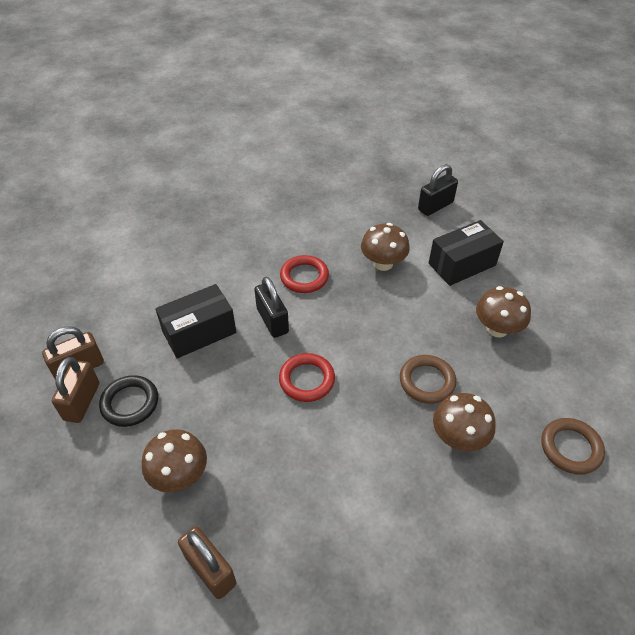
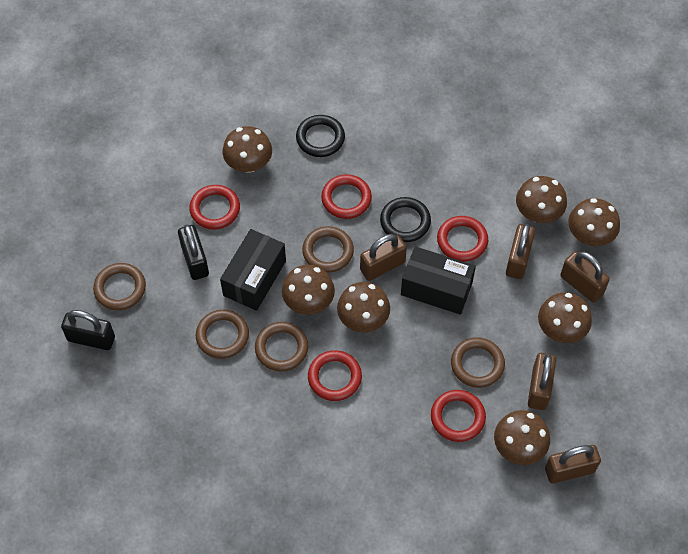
black ring: [99,375,158,427] = 1 -> [296,115,345,157] [380,197,431,242] = 2
brown mushroom: [142,429,207,493] [361,223,410,271] [433,393,496,451] [476,286,531,337] = 4 -> [223,126,272,173] [282,265,335,315] [337,282,390,332] [494,410,550,465] [516,176,567,223] [538,292,592,343] [568,198,620,246] = 7
brown padlock: [42,327,104,379] [52,357,99,423] [178,526,236,599] = 3 -> [360,234,407,281] [506,224,535,279] [528,353,556,410] [545,445,601,483] [560,251,610,303] = 5
brown ring: [400,355,456,404] [541,418,605,474] = 2 -> [93,263,146,310] [196,310,249,359] [255,322,308,372] [302,226,354,273] [451,337,505,388] = 5
red ring: [279,353,335,402] [280,255,329,293] = 2 -> [189,185,240,230] [308,350,362,401] [321,174,372,219] [431,390,486,442] [437,216,488,262] = 5

